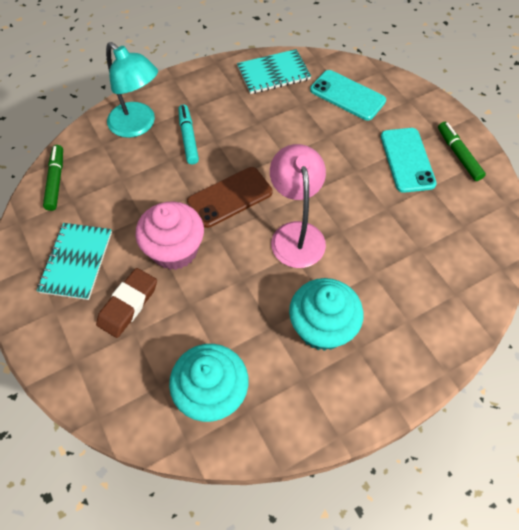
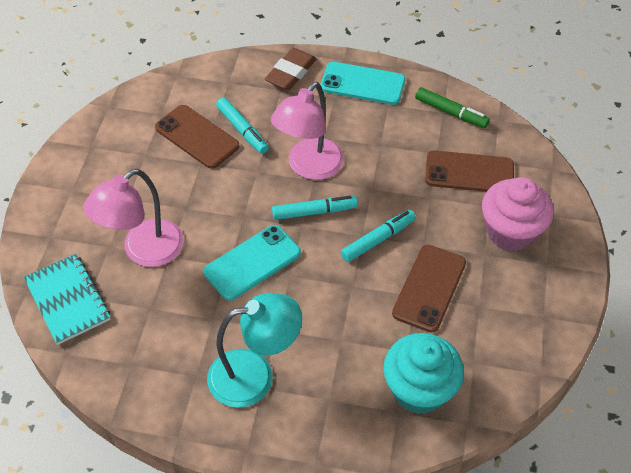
brown phone: [187,167,272,228] = 1 -> [155,105,239,169] [392,245,466,333] [425,150,514,192] = 3
green marker: [43,145,63,211] [438,122,486,181] = 2 -> [415,87,490,128] = 1
pink lamp: [270,144,326,268] = 1 -> [83,169,184,267] [271,82,344,180] = 2
turquoise cupcake: [169,344,248,422] [289,278,364,351] = 2 -> [383,333,464,414] = 1
turquoise marker: [178,105,199,164] = 1 -> [216,98,269,154] [272,196,358,220] [341,210,415,262] = 3
turquoise notebook: [37,223,112,300] [237,49,311,94] = 2 -> [24,254,111,345] = 1

